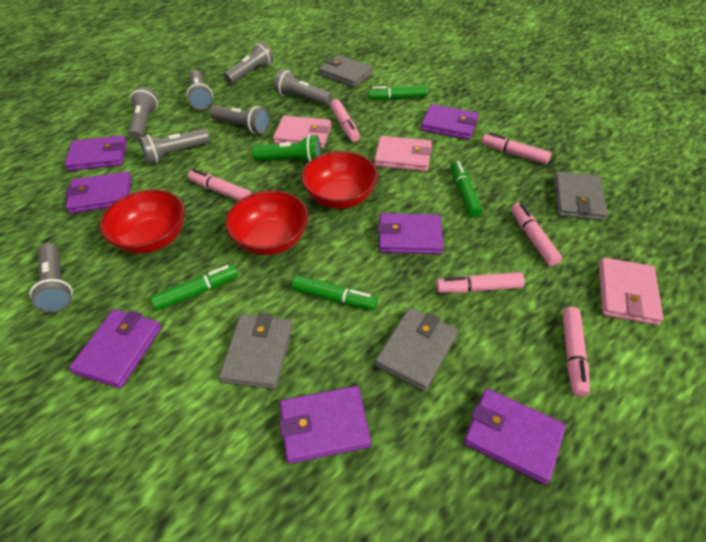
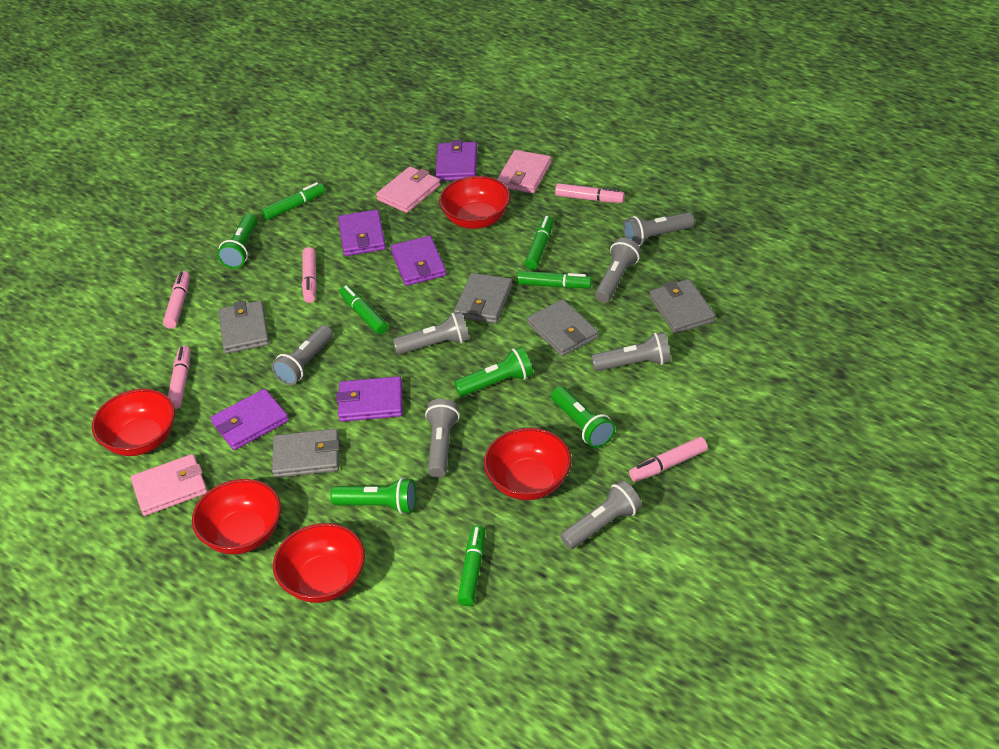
green flashlight: [252,135,321,162] = 1 -> [217,214,257,269] [330,478,416,514] [454,346,533,397] [551,386,615,448] = 4
green marker: [150,265,238,311] [292,275,378,310] [368,85,428,100] [450,161,482,217] = 4 -> [261,182,325,220] [339,285,388,334] [457,525,485,606] [517,271,592,288] [525,216,554,270] = 5
grey wallet: [219,313,293,389] [318,55,373,87] [375,308,458,391] [554,171,608,221] = 4 -> [219,300,269,354] [272,429,339,478] [454,273,513,324] [527,299,598,356] [649,279,716,334] = 5
pink marker: [188,169,251,201] [330,99,360,142] [436,272,525,293] [482,133,551,164] [511,203,562,266] [562,307,590,397] = 6 -> [163,271,190,329] [168,346,191,409] [302,247,317,303] [555,183,625,203] [629,437,708,482] = 5
purple wallet: [64,135,127,171] [65,172,132,213] [69,309,161,388] [279,386,371,464] [378,213,443,254] [421,104,479,140] [463,389,566,484] = 7 -> [211,389,289,450] [336,376,402,422] [338,209,386,256] [391,236,446,286] [435,140,477,181] = 5
red bowl: [100,189,185,254] [225,190,308,255] [301,151,378,209] = 3 -> [92,389,175,456] [192,479,281,554] [273,523,365,603] [439,176,510,229] [484,428,572,500] = 5

